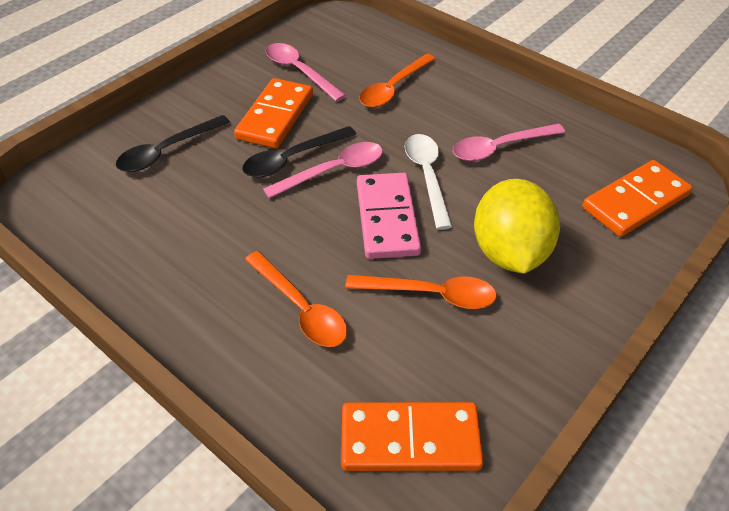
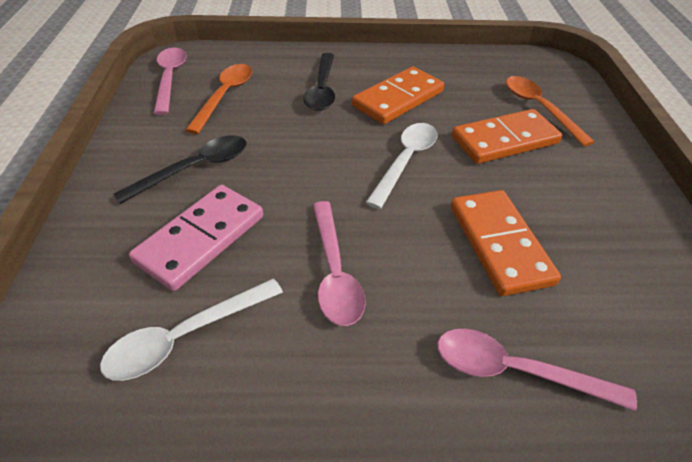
orange spoon: [245,251,348,347] [345,275,497,309] [359,54,436,108] = 3 -> [185,64,252,134] [506,76,595,147] = 2
white spoon: [405,134,452,230] = 1 -> [100,279,283,381] [365,123,437,209] = 2
yellow lemon: [474,179,560,274] = 1 -> none = 0

